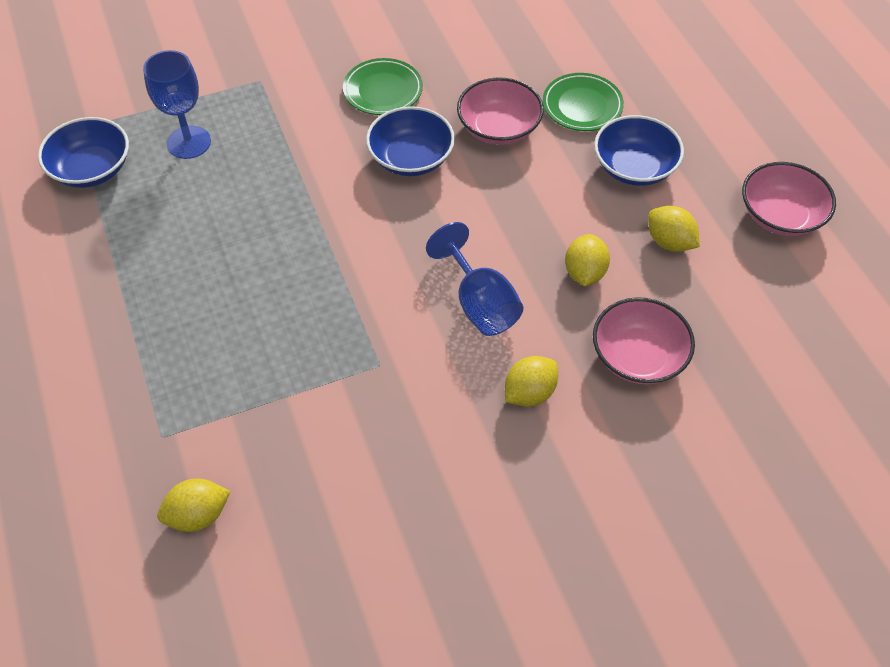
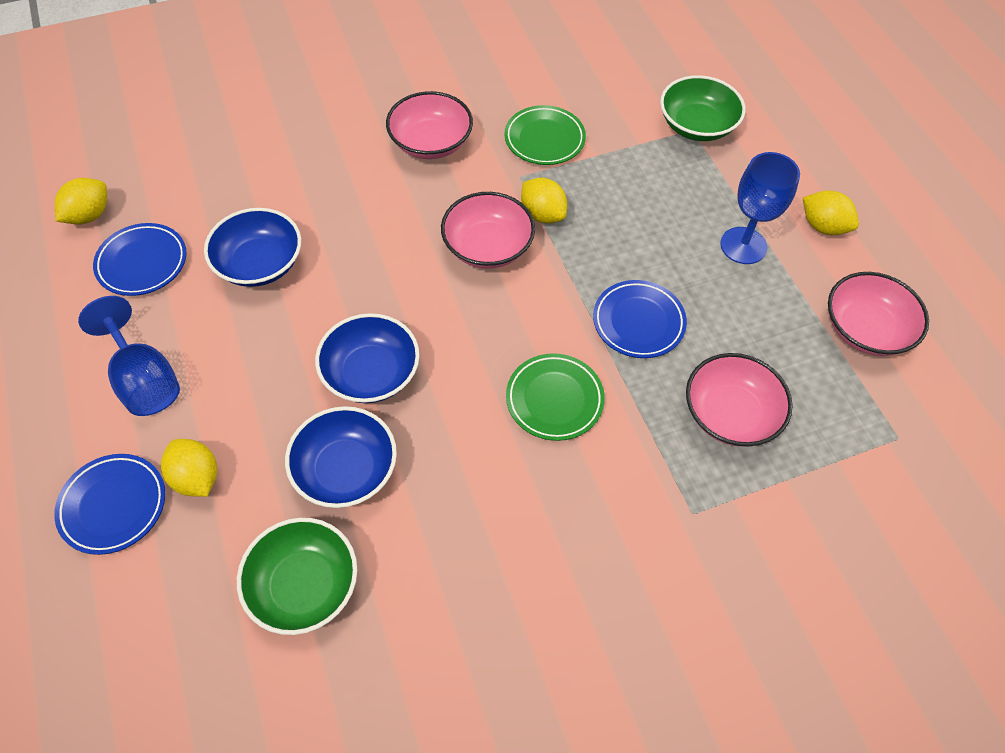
blue plate: none = 0 -> [54,454,165,555] [93,223,187,296] [593,280,687,358] = 3
green bowl: none = 0 -> [237,518,357,635] [660,75,745,141] = 2
pink bowl: [457,77,544,145] [593,297,695,385] [742,162,836,236] = 3 -> [386,91,473,159] [441,192,535,269] [686,353,793,447] [828,272,929,356] = 4

